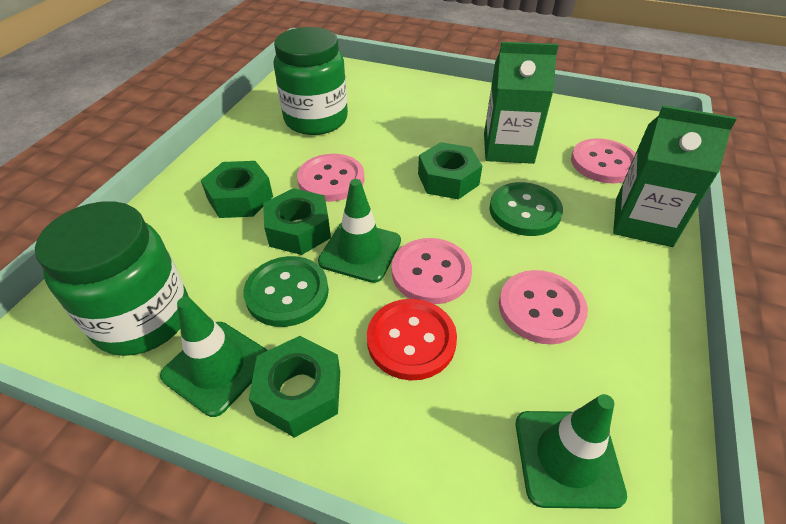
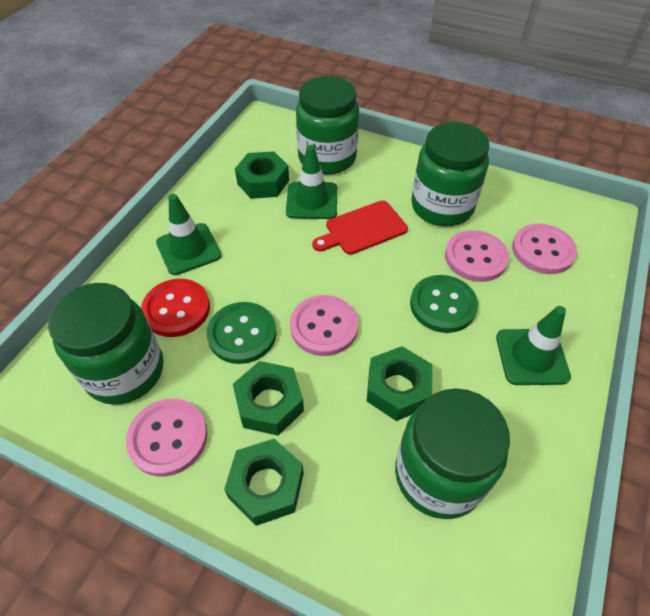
green carton: [484,42,559,164] [613,105,737,247] = 2 -> none = 0
green jar: [35,201,189,356] [274,27,348,135] = 2 -> [48,283,164,405] [296,76,359,175] [395,388,510,519] [411,122,490,226] = 4
red cutting board: none = 0 -> [312,200,408,255] = 1

